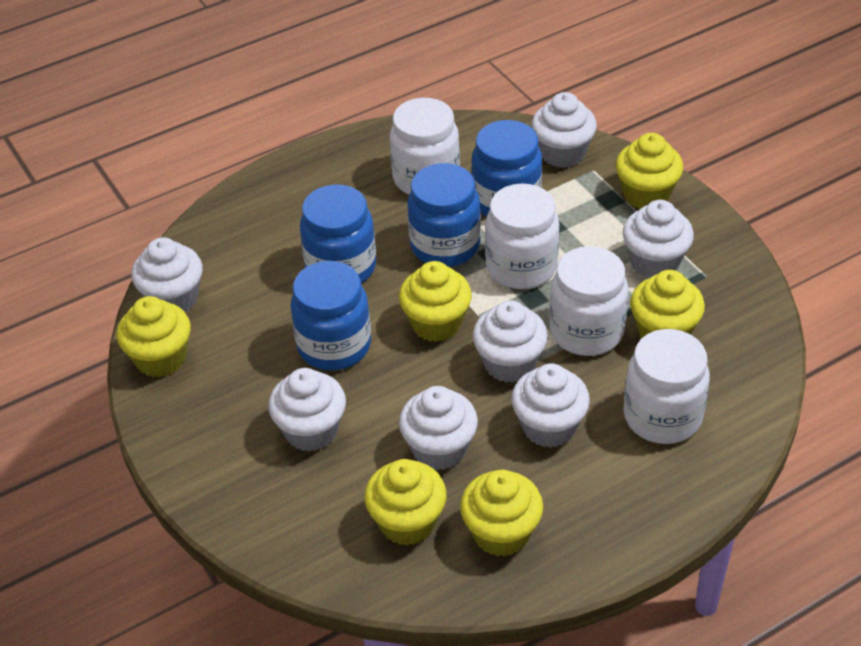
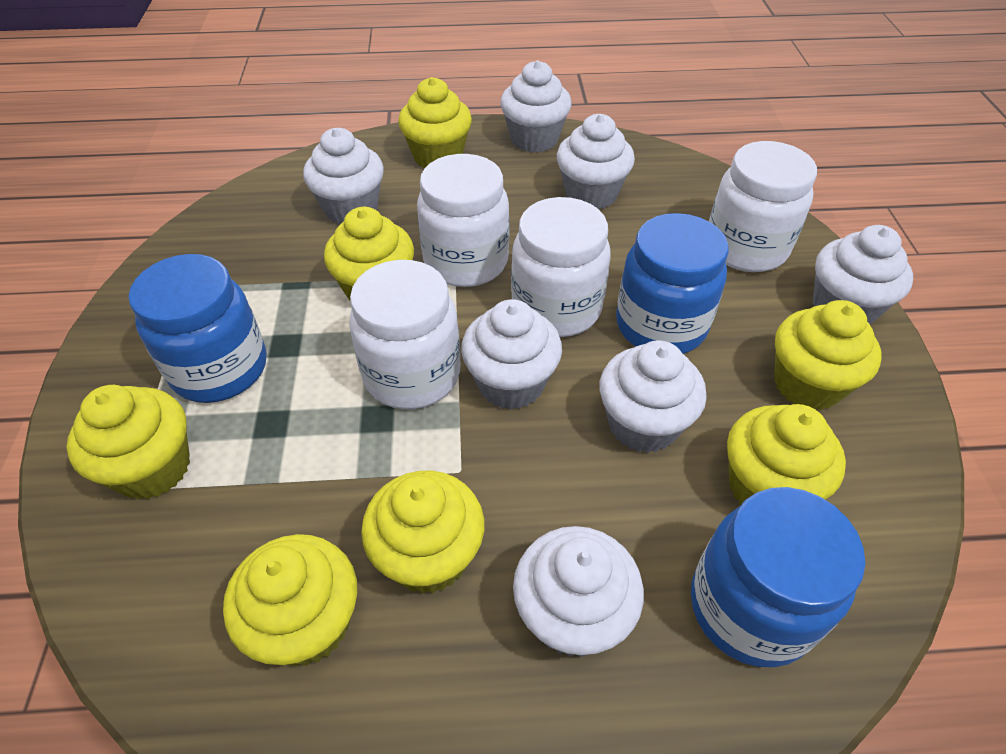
blue jar: [290,261,371,370] [300,184,376,283] [408,163,481,267] [471,120,542,217] = 4 -> [129,254,267,403] [616,213,729,354] [691,487,866,667] = 3
yellow cupcake: [117,296,191,377] [364,459,447,546] [399,261,472,342] [460,470,543,557] [616,133,683,209] [630,270,705,339] = 6 -> [66,385,190,500] [223,534,357,666] [324,207,414,302] [361,471,484,594] [398,77,472,168] [727,404,846,505] [774,300,881,410] = 7

